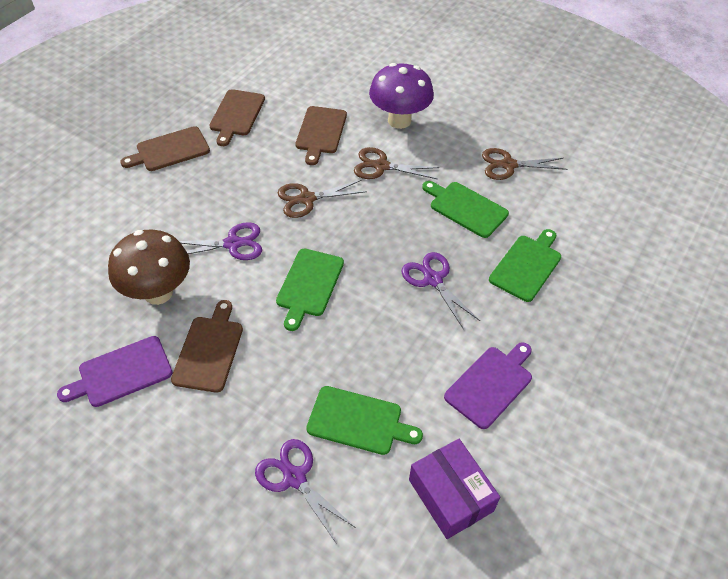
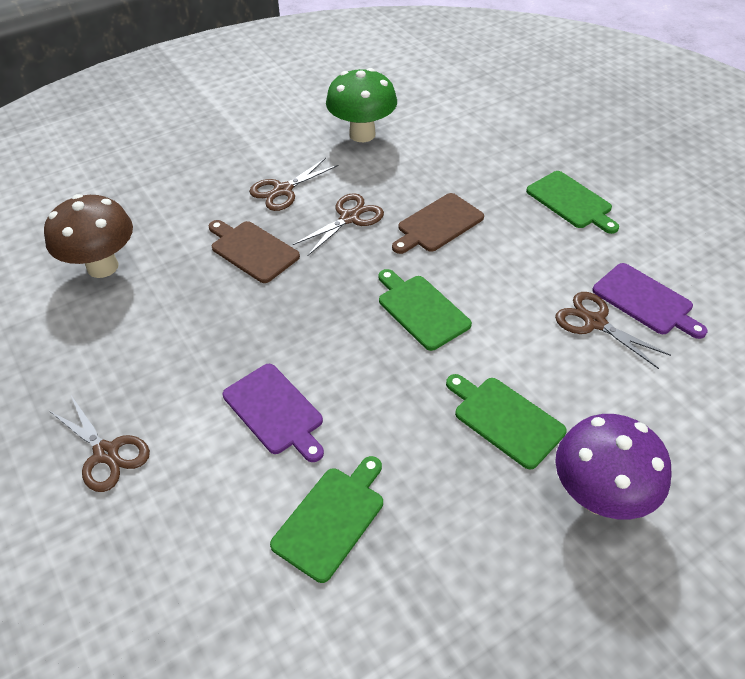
brown cutting board: [120,126,210,171] [171,300,243,393] [209,89,265,146] [295,106,347,165] = 4 -> [209,220,300,283] [392,193,484,254] = 2
brown scissors: [278,180,367,218] [354,147,440,179] [482,148,567,180] = 3 -> [49,396,150,492] [249,158,338,211] [293,193,384,256] [555,292,671,369] = 4
green mushroom: none = 0 -> [326,68,397,142] = 1
purple box: [409,439,500,539] = 1 -> none = 0
purple scissors: [179,222,262,260] [255,439,356,544] [401,252,480,329] = 3 -> none = 0

